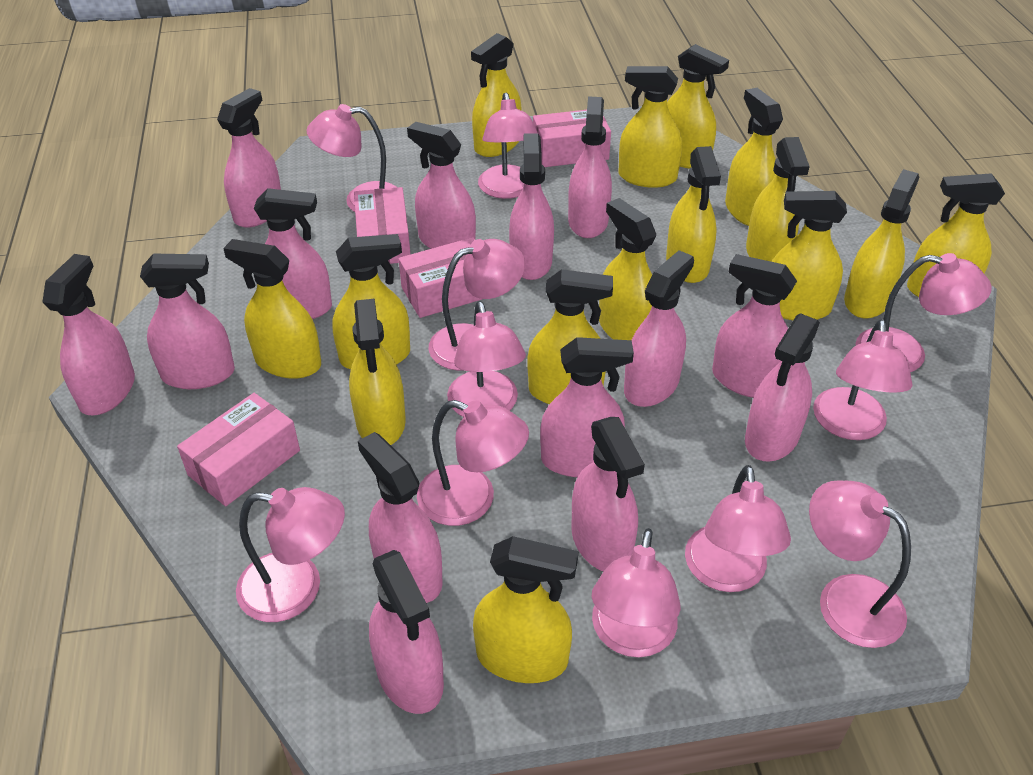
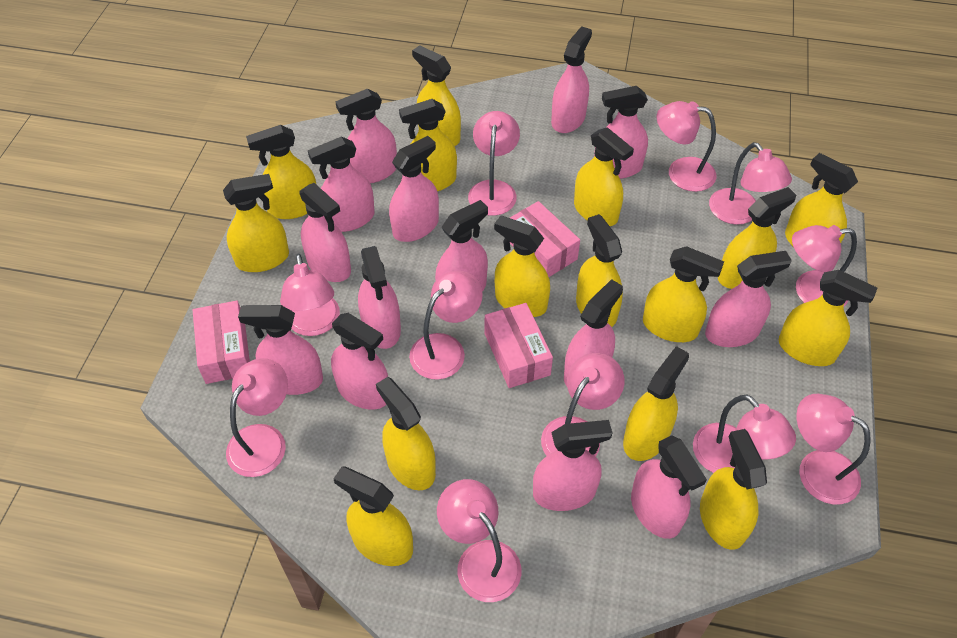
pink box: [177,393,300,506] [354,187,411,264] [399,237,482,318] [533,110,611,167] = 4 -> [193,301,250,384] [484,303,553,388] [510,201,580,277] = 3

